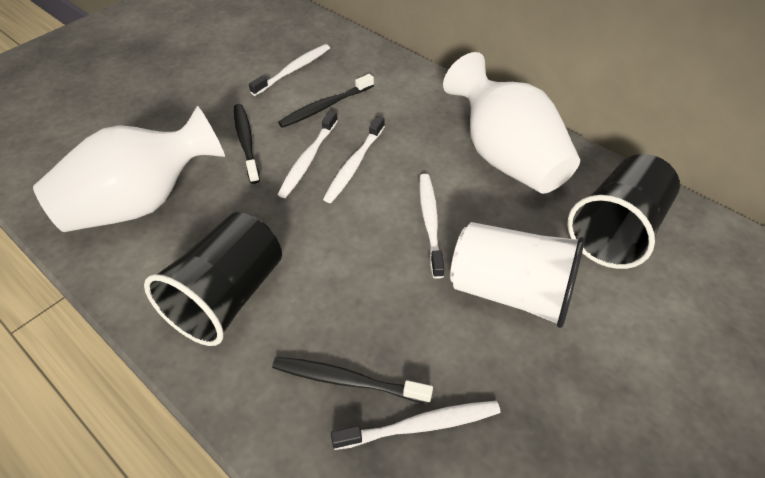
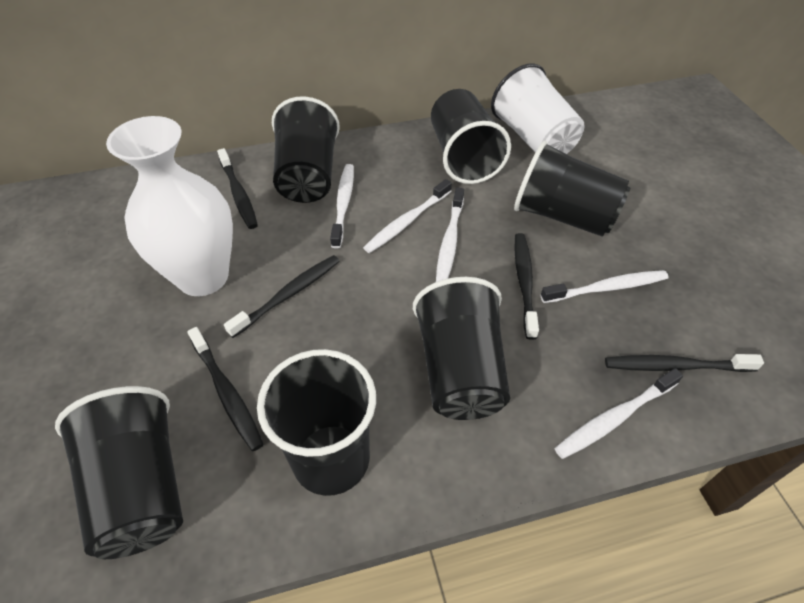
black cup: [144,212,282,346] [567,154,680,269] = 2 -> [55,386,183,559] [257,349,376,496] [272,96,340,203] [413,277,510,420] [431,89,511,184] [514,140,631,236] = 6
black toothbrush: [234,104,260,184] [272,357,433,404] [278,74,374,128] = 3 -> [187,327,264,451] [217,148,258,229] [224,255,339,338] [514,233,539,340] [605,354,764,372] = 5
white vase: [33,106,225,232] [443,52,580,194] = 2 -> [106,116,233,296] = 1

